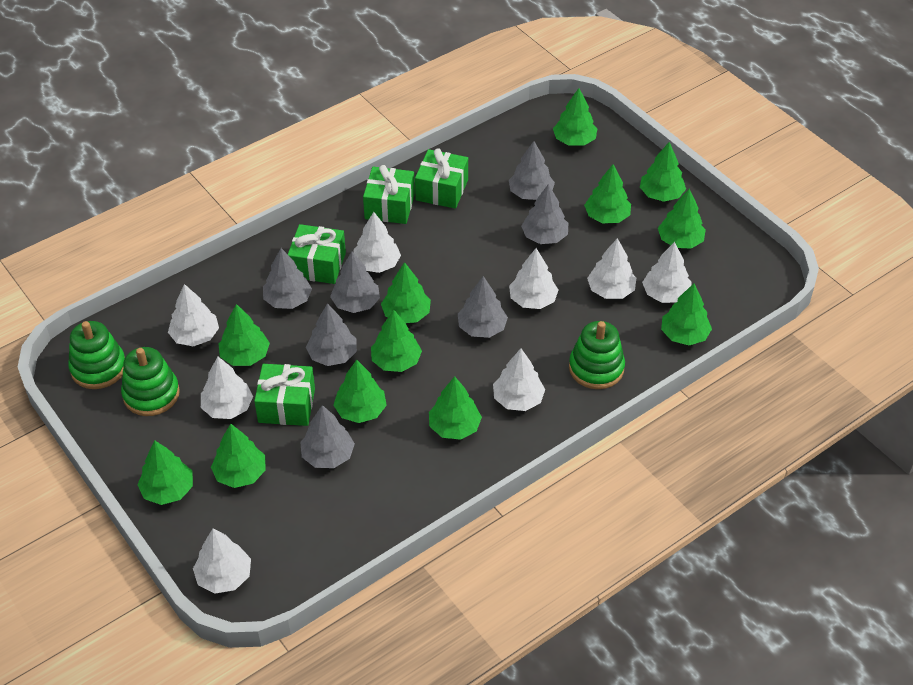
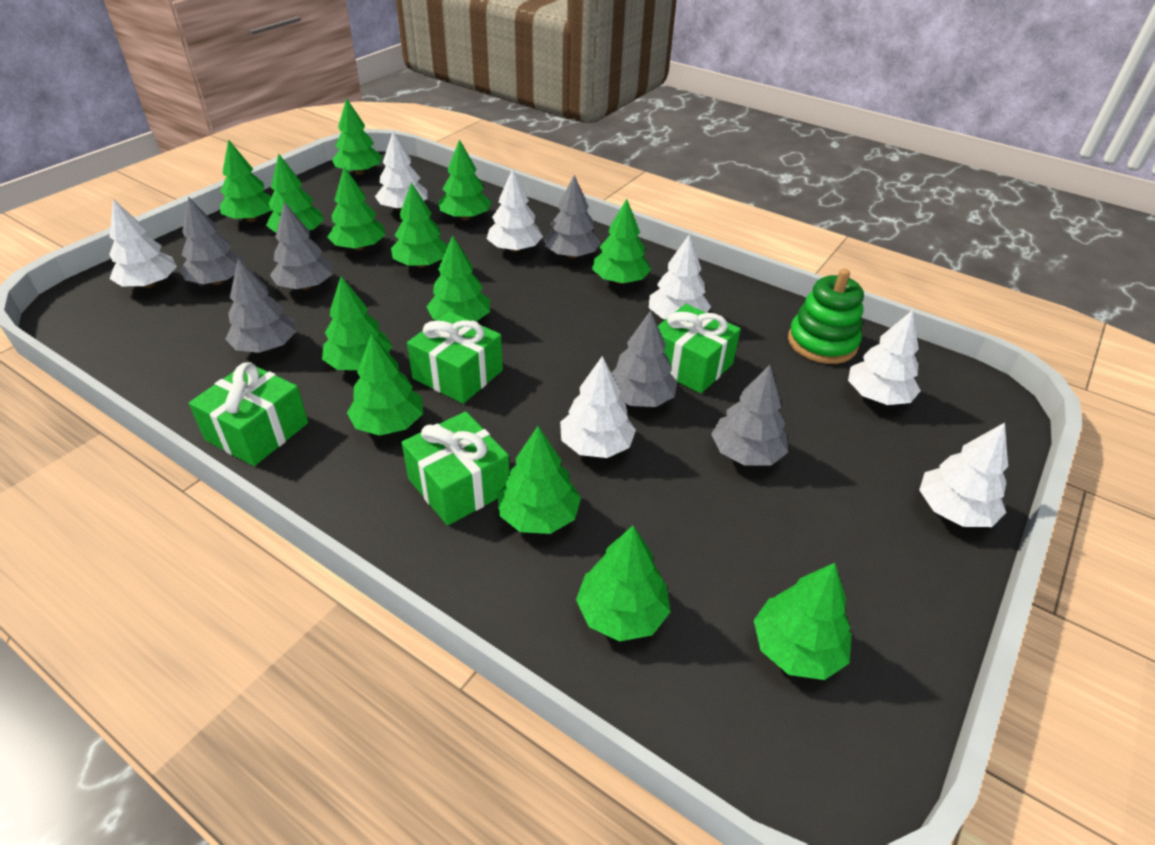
green stacking toy: [68,321,125,389] [121,347,180,416] [569,321,625,389] = 3 -> [788,269,864,364] = 1
green tree: [137,441,193,505] [211,424,266,488] [219,304,270,366] [333,360,387,423] [371,310,422,372] [381,262,431,323] [429,376,482,440] [553,88,597,146] [584,164,631,223] [640,142,686,202] [658,189,706,249] [661,283,712,345] = 12 -> [220,139,272,222] [266,153,324,233] [322,276,392,370] [328,167,386,250] [332,98,382,175] [347,334,423,436] [391,182,448,268] [427,235,490,322] [438,139,491,220] [498,426,581,534] [576,525,671,642] [592,199,651,284] [754,563,852,680] = 13
grey tree: [263,248,312,309] [300,405,355,468] [306,303,357,366] [330,251,380,313] [458,276,508,338] [509,141,555,200] [521,184,568,244] = 7 -> [180,197,244,285] [225,259,297,353] [270,202,333,290] [545,175,601,258] [611,310,677,407] [711,365,788,466] = 6
white tree: [168,284,219,346] [193,528,251,594] [201,357,253,419] [353,212,401,273] [493,349,545,411] [509,248,558,309] [587,238,636,299] [642,242,692,303] = 8 -> [109,199,177,288] [375,132,428,211] [487,169,543,252] [560,356,636,458] [649,235,711,319] [848,310,921,405] [919,423,1008,527] = 7

